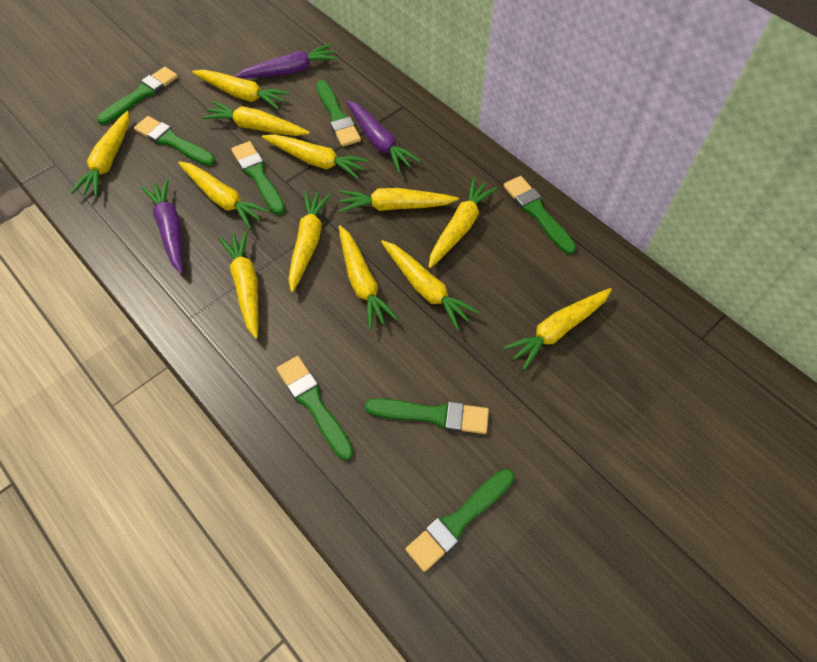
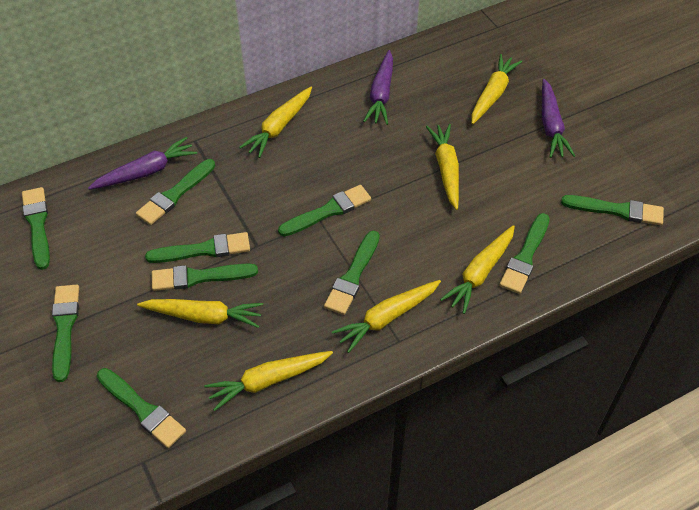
green brush: [97,67,178,125] [134,116,215,166] [231,141,285,215] [276,356,354,460] [316,80,361,147] [365,398,489,434] [406,469,514,572] [503,176,576,254] = 8 -> [22,187,50,270] [52,285,79,382] [97,368,186,448] [136,159,215,225] [145,232,250,263] [152,264,258,291] [278,185,371,236] [324,231,380,315] [499,213,550,294] [561,195,664,225] = 10
yellow carrot: [71,111,129,197] [178,161,270,229] [192,70,290,110] [202,101,310,136] [219,231,258,339] [262,134,369,179] [288,191,332,292] [339,188,459,212] [339,226,398,330] [381,240,479,330] [429,178,498,268] [503,288,612,370] = 12 -> [137,299,263,328] [204,351,333,411] [239,87,312,158] [332,280,441,353] [426,124,459,210] [440,225,515,314] [471,54,522,124] = 7

